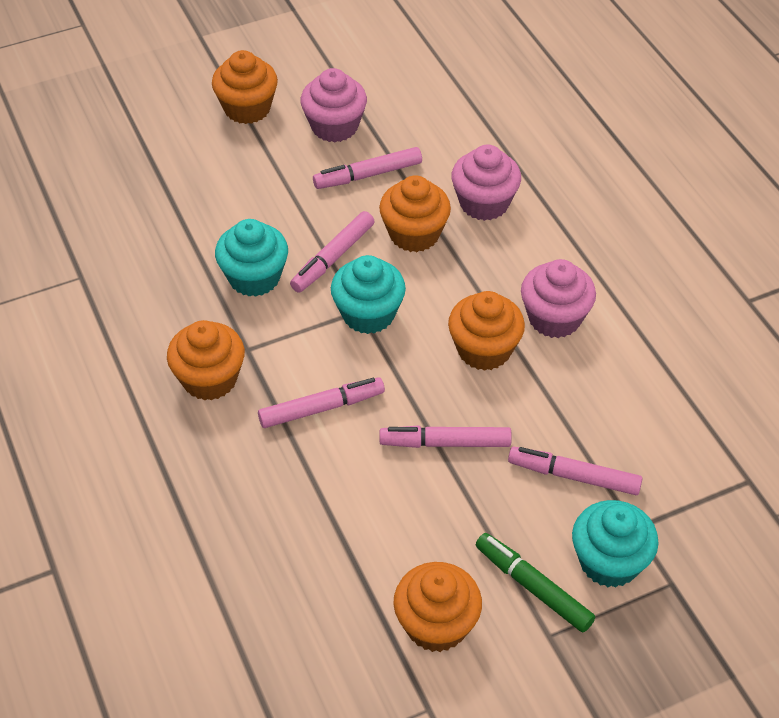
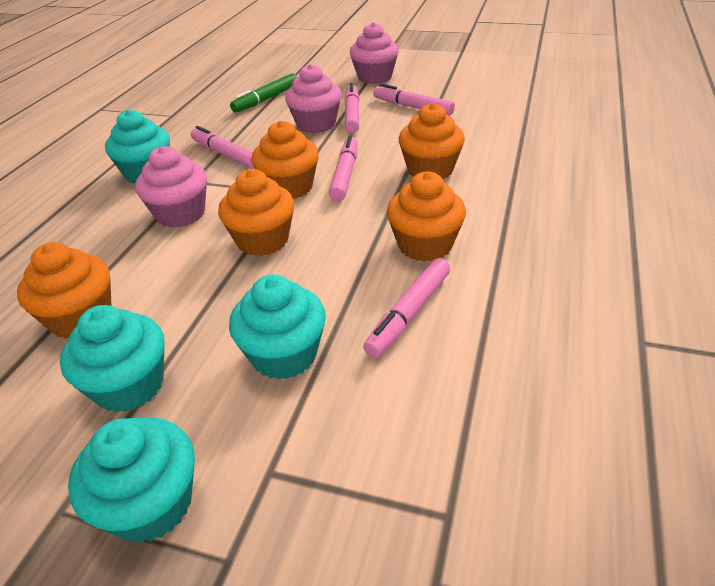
turquoise cupcake: [215,219,288,297] [331,255,406,334] [572,500,659,588] = 3 -> [60,305,164,412] [68,417,195,543] [105,110,170,184] [229,274,326,379] = 4

